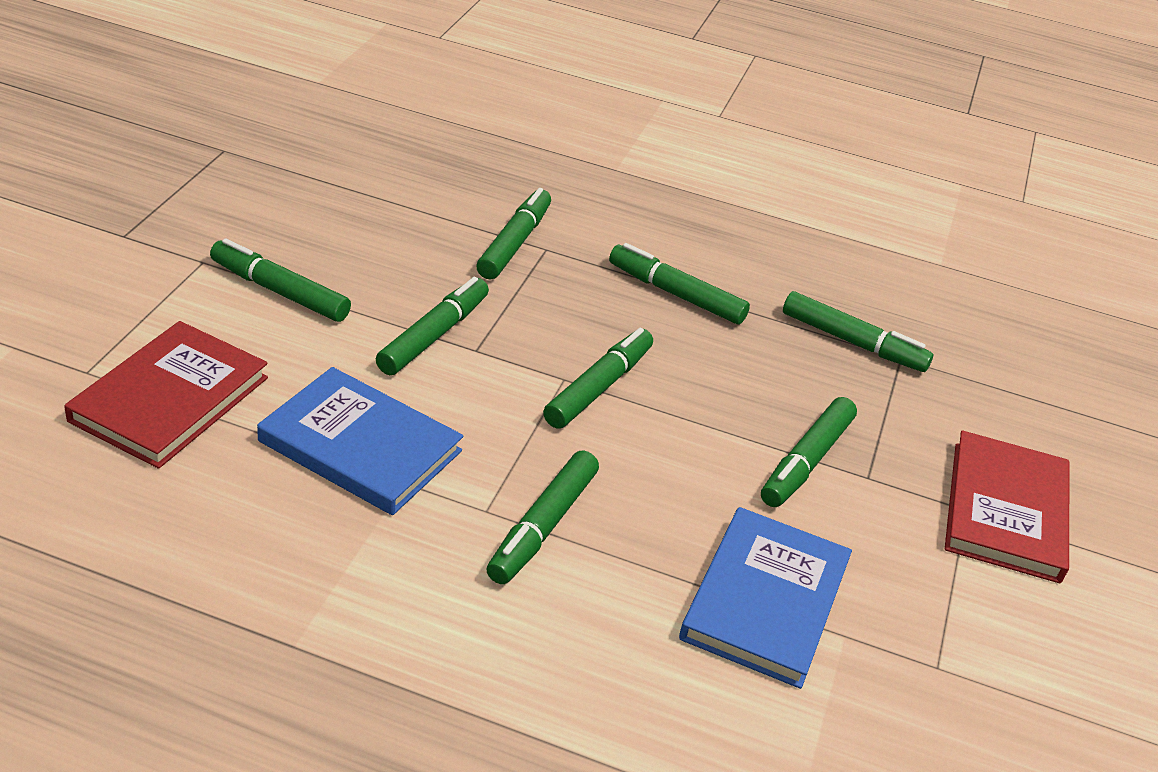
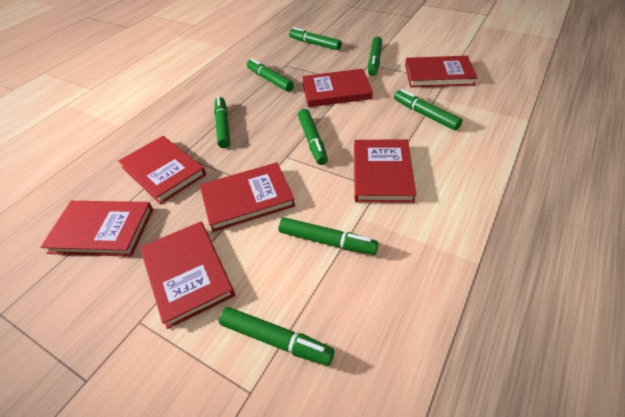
blue book: [257,367,463,515] [679,507,852,689] = 2 -> none = 0
red book: [64,321,268,469] [945,430,1070,583] = 2 -> [41,201,153,257] [118,136,206,204] [140,222,235,329] [200,162,295,232] [302,69,373,107] [354,139,416,203] [405,56,477,87] = 7

